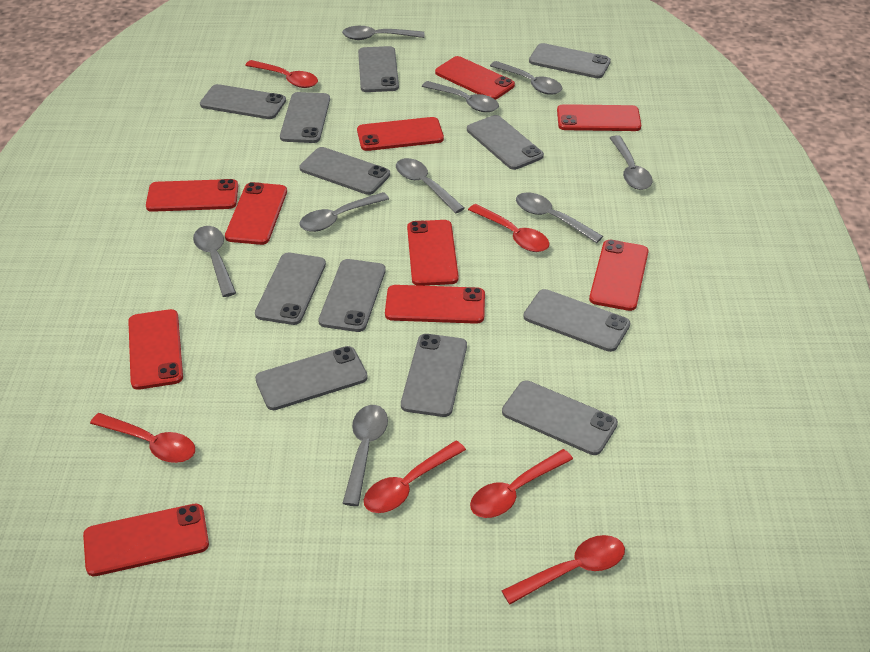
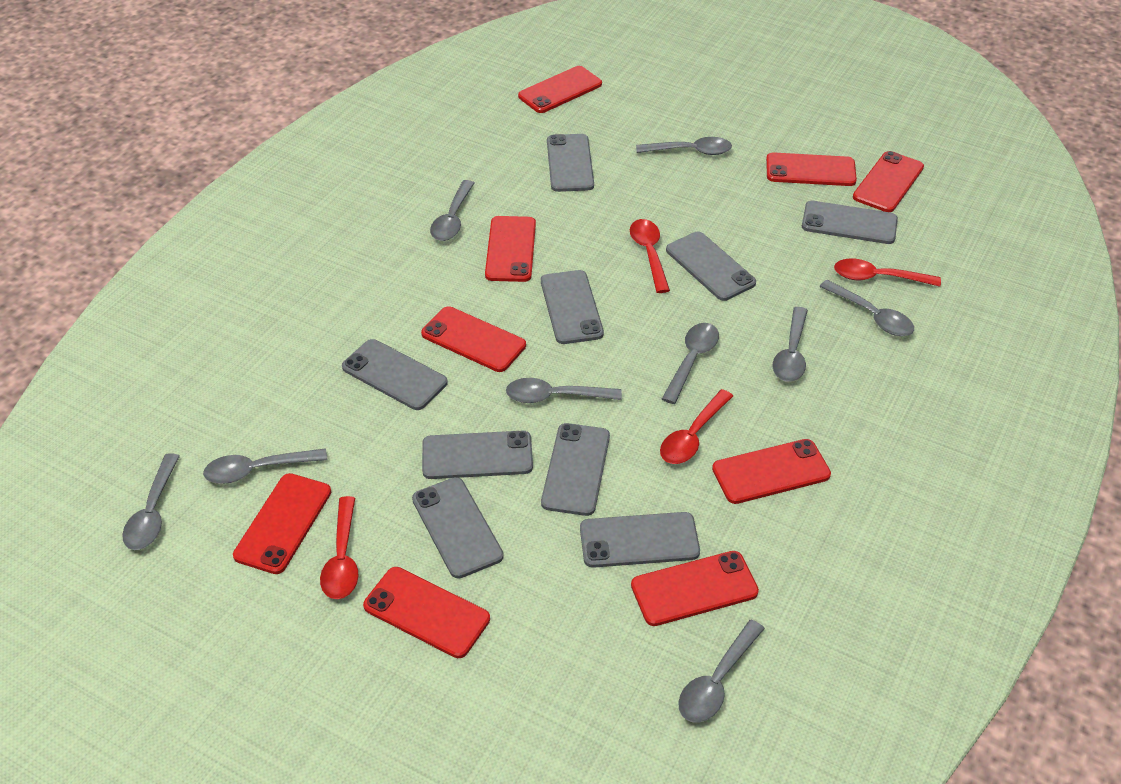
grey phone: [200,84,286,119] [255,253,326,325] [255,346,368,410] [280,92,330,143] [300,147,390,195] [318,259,386,332] [358,46,399,92] [401,334,467,417] [467,115,544,170] [502,381,618,455] [523,289,630,352] [529,43,611,78] = 12 -> [342,339,448,410] [412,477,504,579] [422,431,533,479] [541,270,604,344] [541,423,610,516] [547,134,594,192] [580,512,700,568] [666,232,756,301] [802,201,898,244] = 9
red phone: [83,504,209,576] [128,309,183,390] [146,179,238,212] [225,182,287,245] [357,117,444,151] [385,285,485,324] [407,220,459,286] [435,56,515,100] [557,104,641,131] [589,240,649,311] = 10 -> [233,473,331,574] [363,567,490,658] [421,306,526,372] [485,216,536,282] [518,66,602,113] [631,551,759,626] [712,439,831,504] [766,152,857,186] [853,151,924,212] = 9
red spoon: [90,413,195,463] [245,60,318,88] [364,441,466,513] [468,204,550,252] [470,449,573,518] [501,535,625,604] = 6 -> [320,496,358,599] [630,219,670,293] [660,389,733,464] [834,258,941,287] = 4

